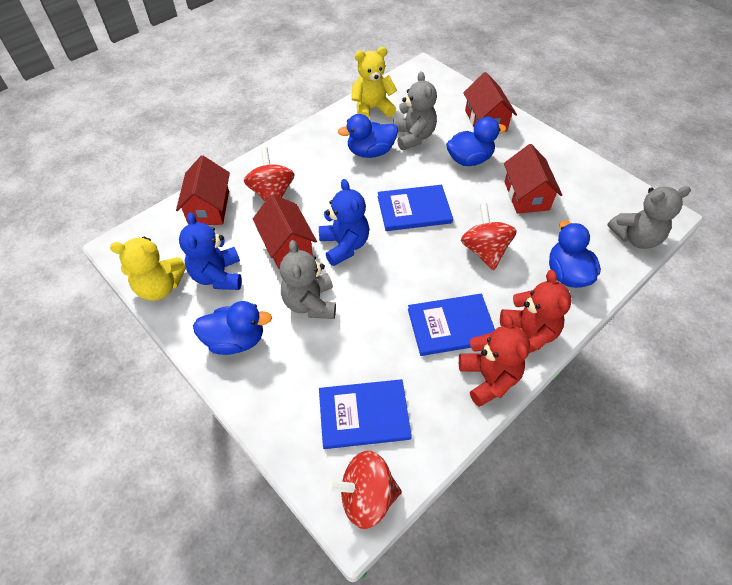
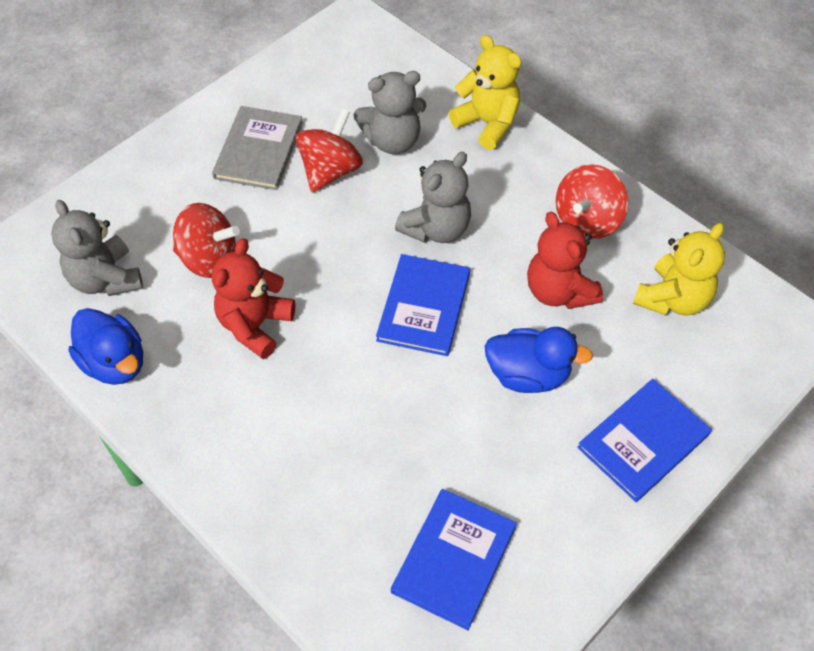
blue duck: [193,301,272,355] [338,114,398,158] [446,117,507,166] [549,220,601,288] = 4 -> [68,308,143,385] [485,327,593,393] = 2
blue teddy bear: [179,212,242,290] [319,179,369,266] = 2 -> none = 0
grey book: none = 0 -> [212,106,303,190] = 1
red house: [176,155,230,225] [253,194,317,269] [463,72,517,132] [504,144,562,214] = 4 -> none = 0

